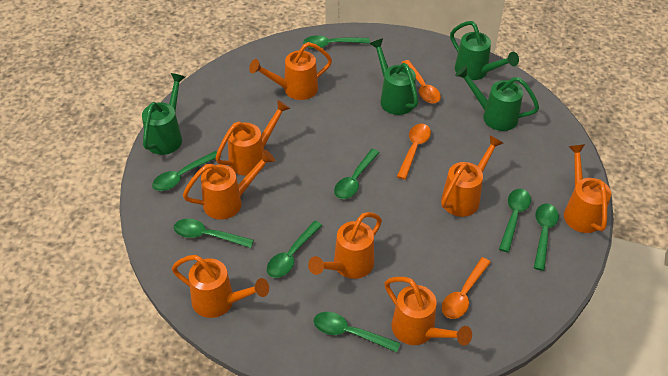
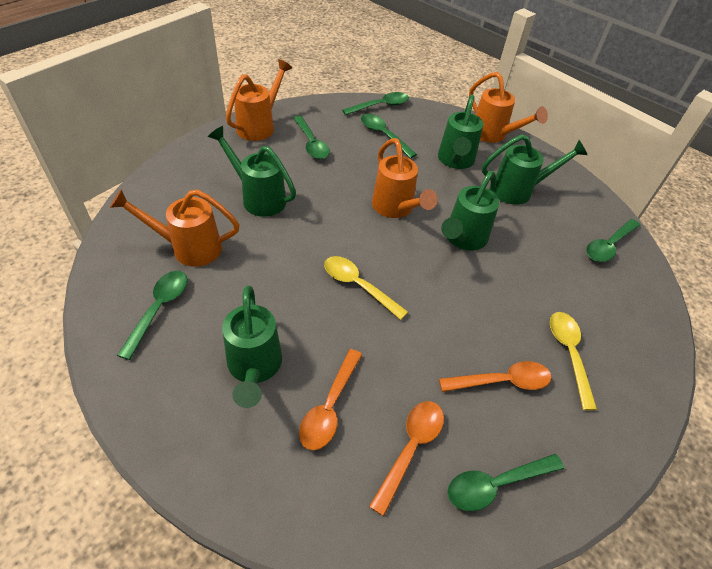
green spoon: [152,151,217,191] [174,219,254,248] [267,221,322,278] [303,35,370,49] [314,312,400,352] [334,149,380,199] [499,189,531,252] [534,204,559,271] = 8 -> [117,271,188,360] [293,116,330,159] [342,92,409,115] [361,114,417,158] [447,454,564,511] [586,219,640,262] = 6
green watering can: [142,73,185,155] [370,38,418,115] [450,21,519,80] [455,65,539,131] = 4 -> [208,126,296,217] [222,285,282,408] [438,95,483,169] [441,171,499,251] [482,134,588,205] = 5
orange watering can: [172,255,269,318] [183,149,275,220] [215,100,290,176] [249,42,332,100] [308,212,382,279] [384,277,472,346] [441,135,503,217] [564,144,611,233] = 8 -> [110,189,240,267] [226,59,292,141] [372,138,438,218] [469,72,548,143] = 4
yellow spoon: none = 0 -> [324,256,408,320] [550,312,597,410] = 2

